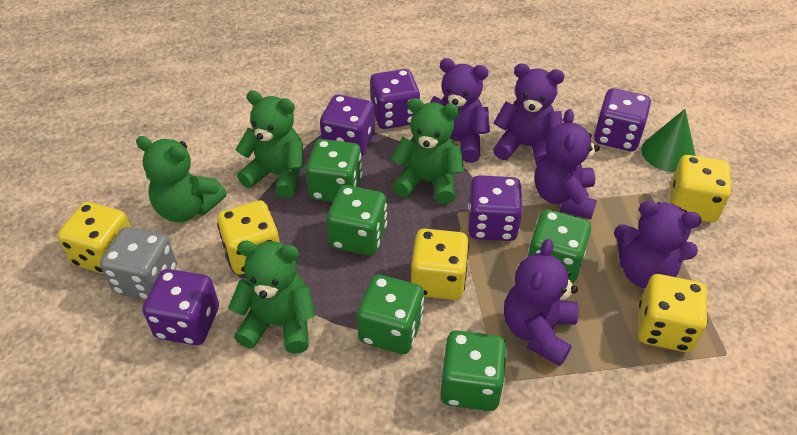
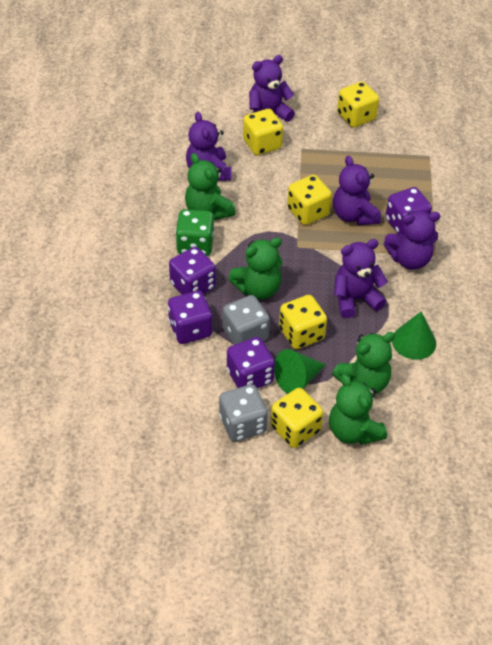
green cone: [641,109,696,172] = 1 -> [274,349,326,394] [392,311,436,360] = 2
green dice: [306,139,362,202] [327,185,387,256] [357,275,424,354] [440,330,507,411] [527,209,591,284] = 5 -> [176,209,214,256] = 1
grey dice: [100,227,177,300] = 1 -> [219,384,268,442] [223,295,270,345] = 2
purple dice: [143,269,219,345] [320,95,375,157] [370,69,420,129] [468,175,523,241] [594,88,651,151] = 5 -> [168,291,213,344] [169,247,216,295] [227,337,275,389] [385,187,432,235] = 4

